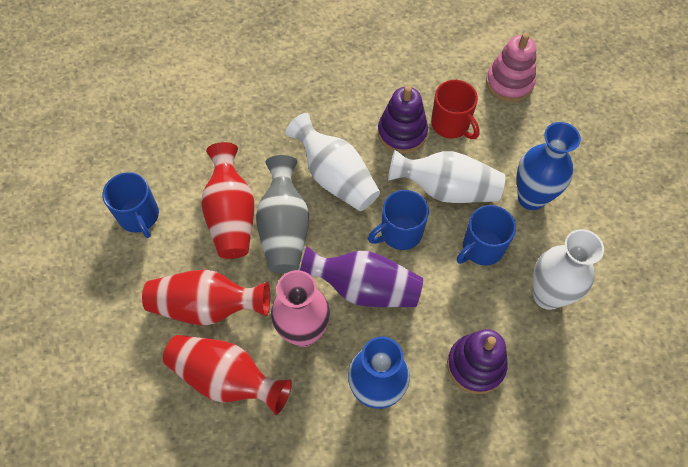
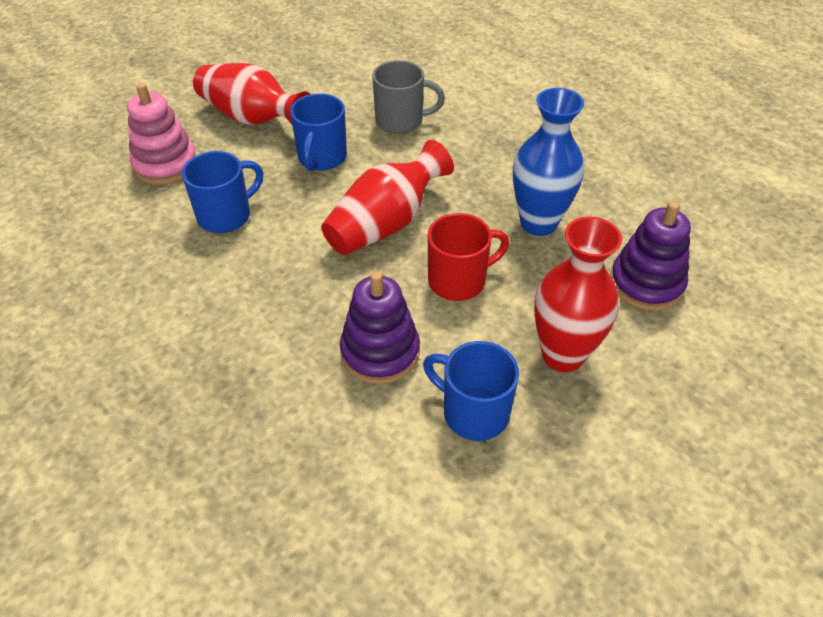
blue vase: [348,337,410,409] [517,122,581,210] = 2 -> [513,88,584,236] = 1
grey mug: none = 0 -> [372,60,445,134] = 1
grey vase: [256,155,309,273] = 1 -> none = 0
pink vase: [271,270,330,347] = 1 -> none = 0
purple vase: [300,246,423,307] = 1 -> none = 0
white vase: [285,113,380,211] [388,149,505,203] [533,229,604,310] = 3 -> none = 0

